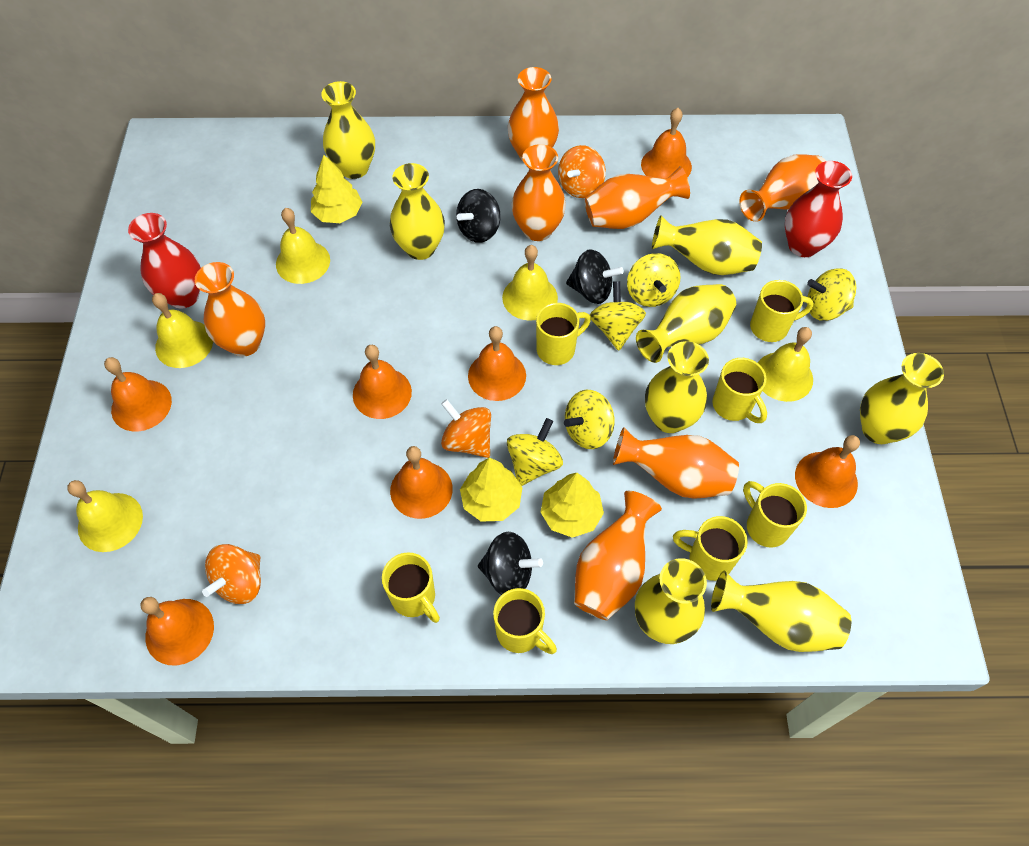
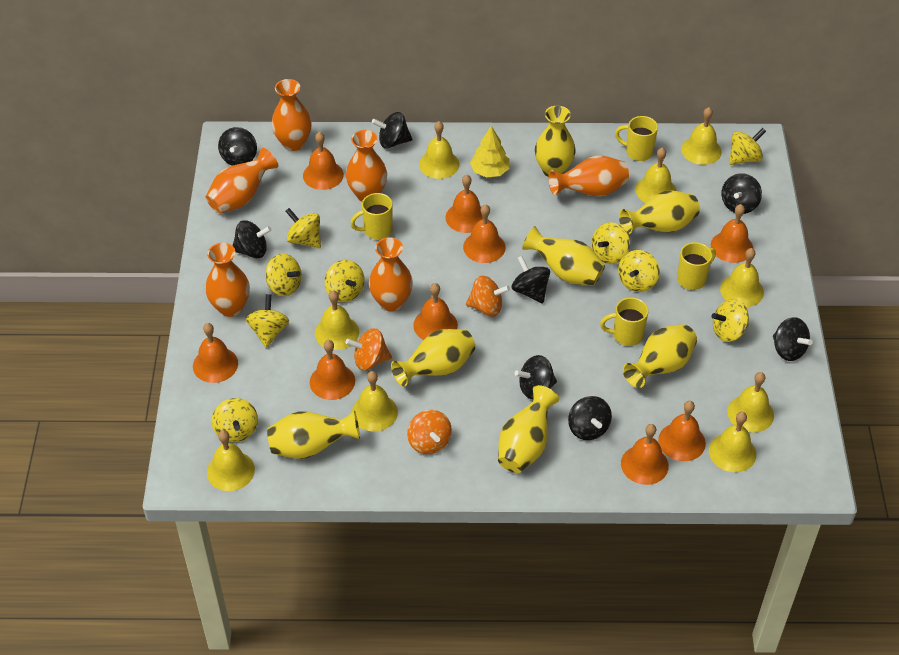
black spinning top: [456,189,501,243] [478,532,543,595] [566,249,624,304] = 3 -> [218,127,257,166] [233,220,272,258] [372,112,412,148] [512,256,550,303] [514,355,557,399] [568,396,612,440] [722,173,762,214] [773,317,813,361] = 8
orange bell: [104,357,172,432] [140,597,214,665] [353,345,412,419] [390,446,453,519] [468,326,526,401] [641,108,692,178] [795,435,860,508] = 7 -> [193,323,238,383] [303,132,344,190] [310,340,355,400] [413,283,458,340] [445,175,483,233] [463,204,506,263] [621,424,669,485] [658,401,706,461] [711,204,753,263] = 9
orange vase: [195,262,265,357] [508,67,559,161] [511,144,566,241] [574,491,662,620] [585,166,690,229] [613,427,739,499] [739,154,826,222] = 7 -> [205,243,250,317] [206,147,279,214] [271,79,312,151] [346,130,387,201] [369,237,413,312] [548,156,629,197] = 6
red vase: [128,213,201,308] [785,161,852,257] = 2 -> none = 0
yellow bell: [67,480,143,552] [152,293,213,368] [276,208,330,284] [502,245,558,321] [758,327,813,402] = 5 -> [207,430,255,491] [315,290,359,350] [352,371,398,432] [419,121,459,179] [635,147,676,203] [681,107,722,165] [709,412,756,472] [720,248,764,307] [727,372,774,433] = 9
yellow mug: [382,552,440,623] [493,588,557,654] [536,303,591,365] [673,516,748,581] [713,358,767,423] [743,481,807,548] [750,280,813,342] = 7 -> [350,193,392,240] [600,297,648,346] [615,116,658,161] [677,242,716,290] = 4
yellow spinning top: [507,418,563,486] [564,390,615,449] [590,281,646,351] [627,253,681,307] [807,268,856,321] = 5 -> [212,398,258,442] [246,294,289,348] [265,254,302,296] [285,208,321,248] [325,260,365,302] [592,222,630,264] [618,250,659,292] [712,299,749,342] [729,128,766,165] = 9
yellow tree: [311,155,362,223] [460,457,522,522] [541,473,604,538] = 3 -> [470,126,509,178] = 1
yellow vase: [321,81,375,179] [390,163,445,260] [635,558,707,644] [636,284,736,363] [645,341,709,433] [652,215,762,275] [711,570,851,652] [860,353,944,444] = 8 -> [267,410,360,459] [391,329,475,387] [498,385,559,473] [522,226,605,286] [535,106,576,177] [619,190,700,235] [623,324,697,388] = 7

